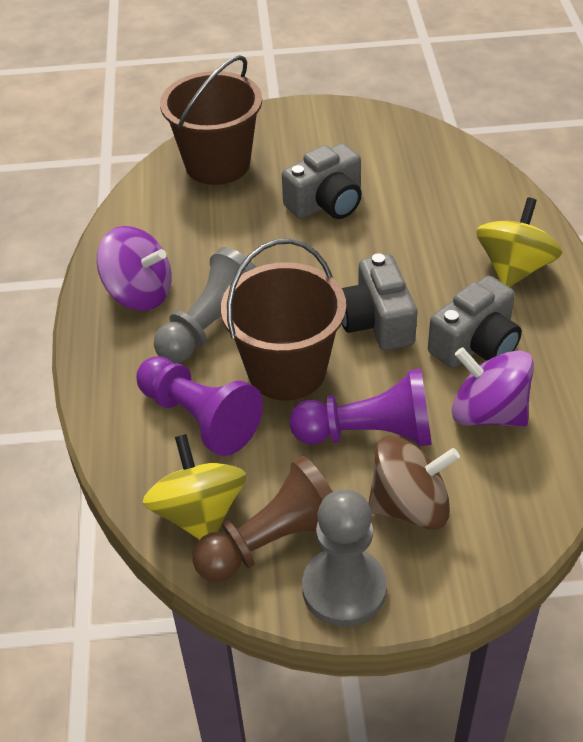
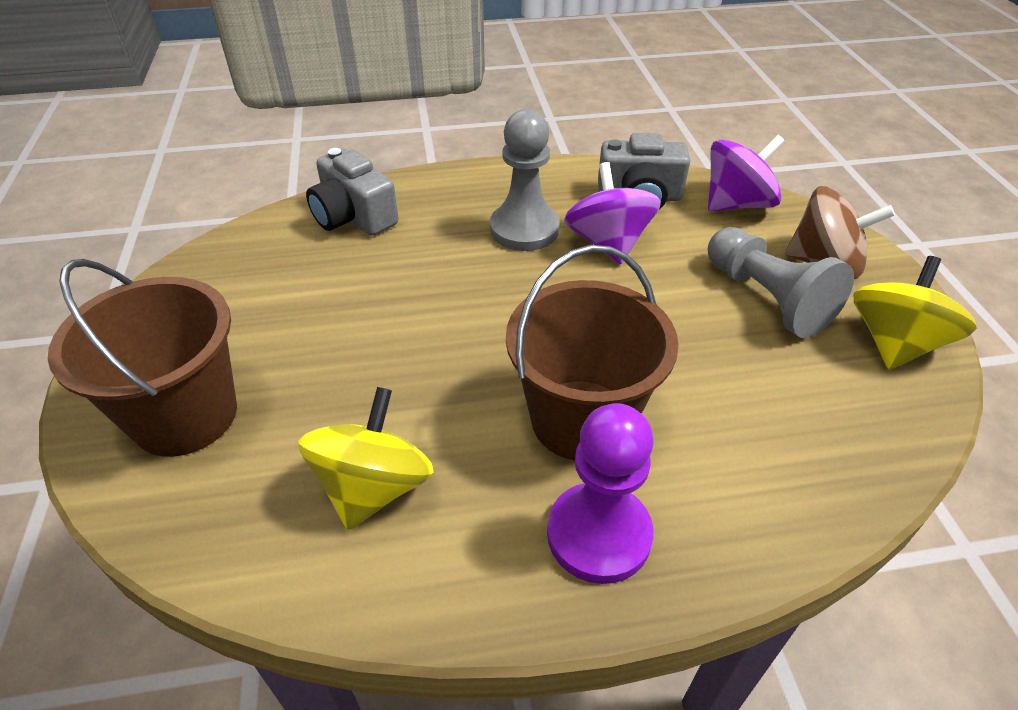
brown pawn: [193,456,333,582] = 1 -> none = 0
grey camera: [282,143,362,219] [342,253,417,350] [428,276,522,368] = 3 -> [306,148,399,236] [598,133,690,208] = 2
purple pawn: [136,356,263,456] [290,369,432,446] = 2 -> [547,403,654,584] = 1

